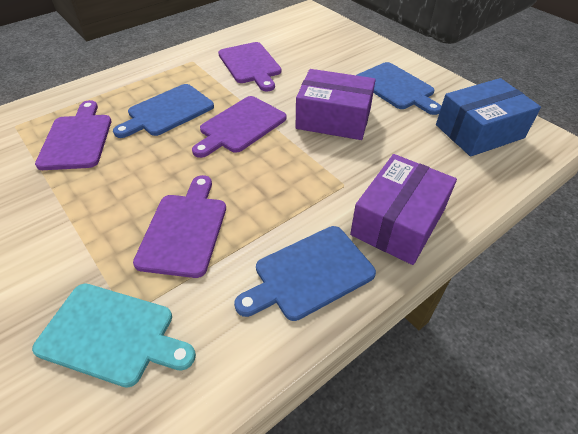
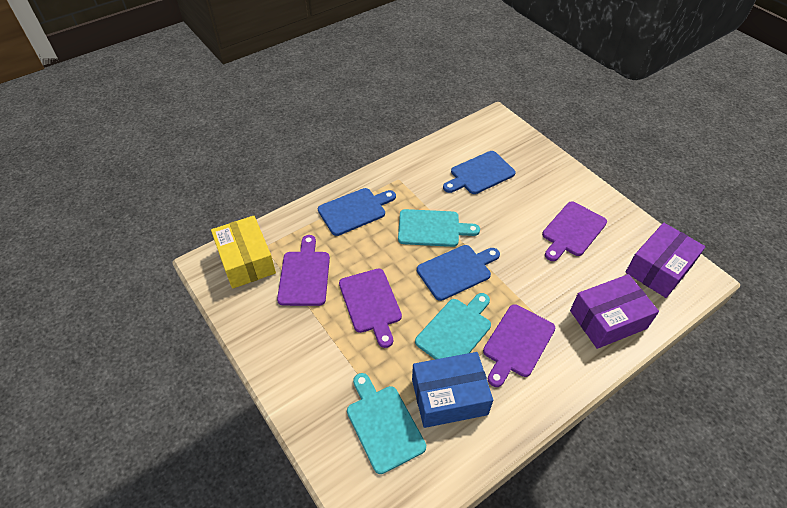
turquoise cutting board: [32,284,196,388] = 1 -> [347,373,426,474] [398,209,480,247] [415,293,491,359] = 3
yellow box: none = 0 -> [211,216,276,289] = 1

